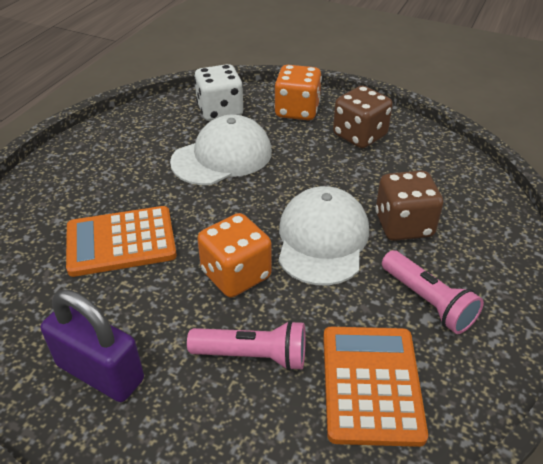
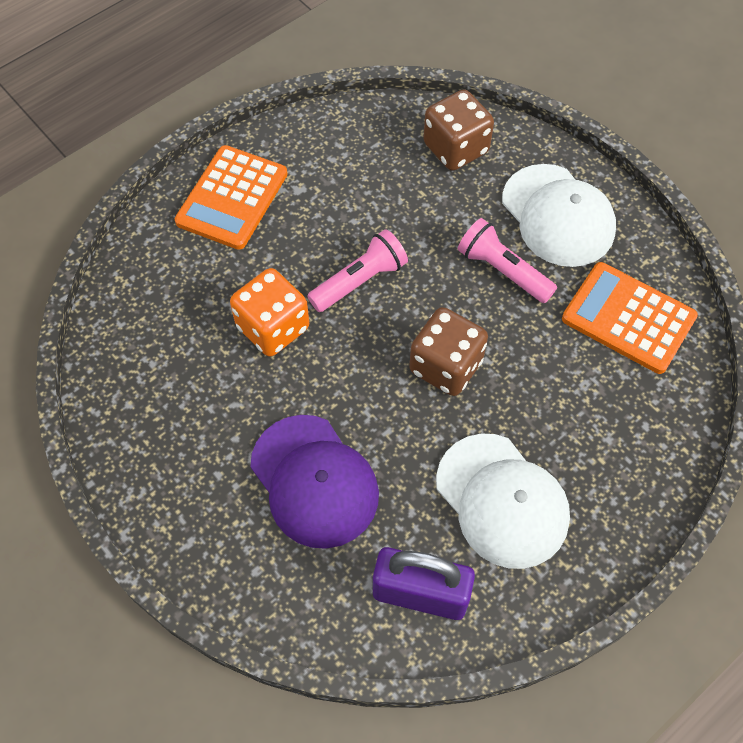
orange dice: [197,213,272,298] [274,65,322,120] = 2 -> [230,268,309,357] = 1
purple cap: none = 0 -> [250,415,379,549] = 1
white dice: [194,64,243,121] = 1 -> none = 0

